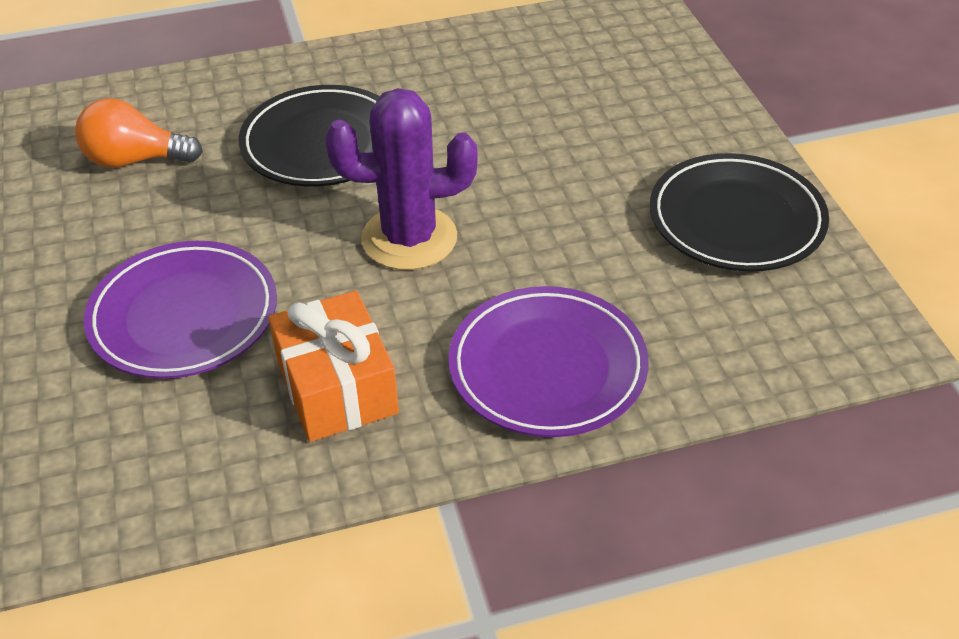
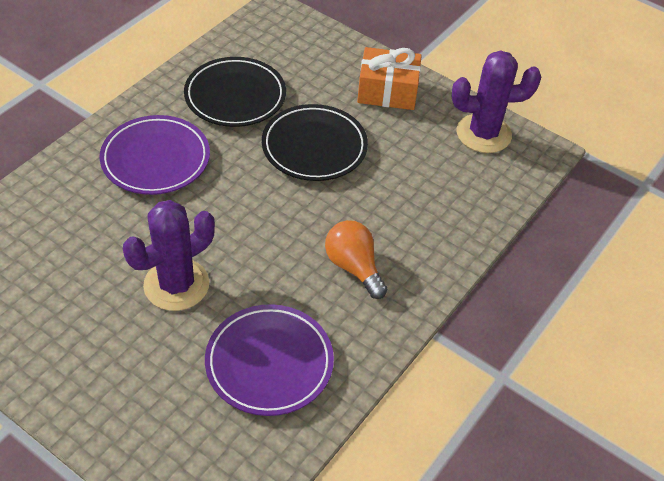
purple cactus: [325,88,478,270] = 1 -> [123,200,215,311] [452,50,541,153] = 2

